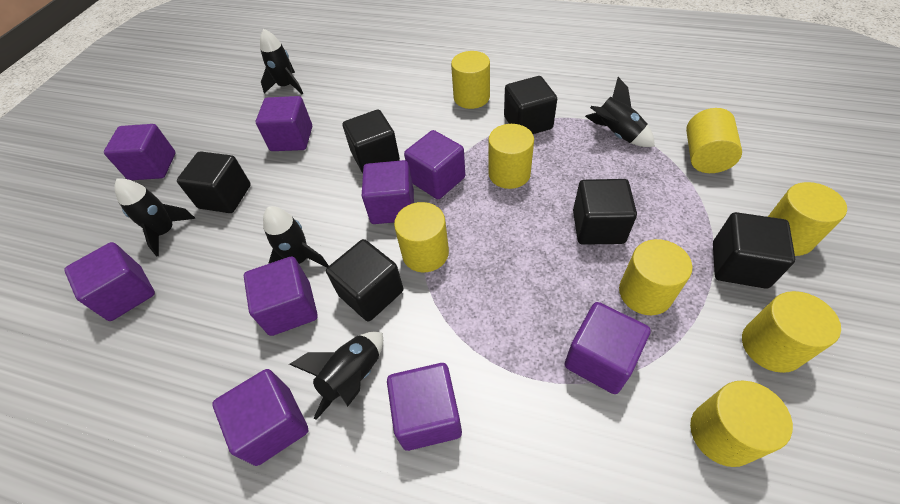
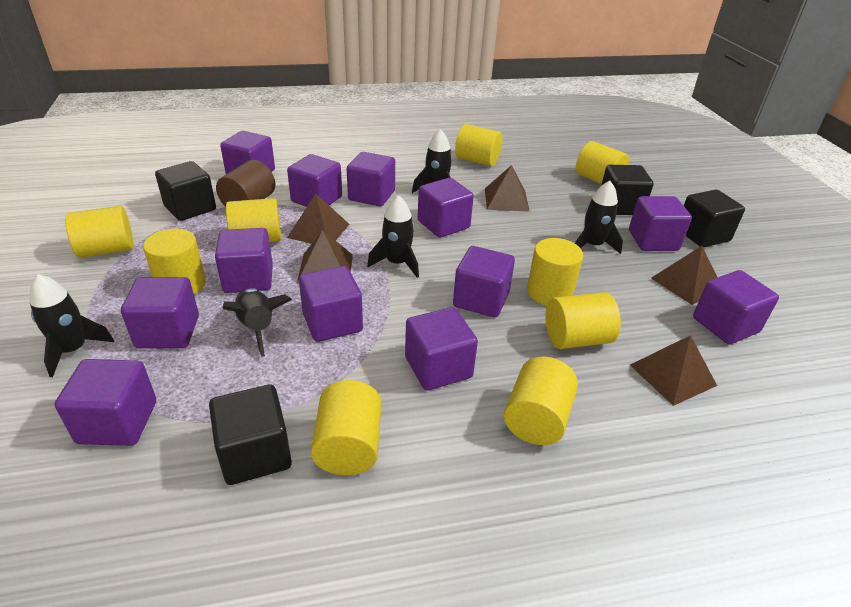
black cube: [177,151,251,213] [326,239,403,322] [343,109,400,173] [504,76,557,134] [573,179,637,245] [713,212,795,289] = 6 -> [155,161,216,221] [209,384,292,485] [601,165,653,215] [684,190,745,248] = 4
brown cylinder: none = 0 -> [216,160,275,207] = 1
brown pyramid: none = 0 -> [287,194,349,244] [297,230,353,284] [485,165,530,212] [630,335,717,406] [651,246,718,305] = 5
purple cube: [64,242,155,321] [104,124,176,180] [212,369,309,466] [244,257,318,336] [256,96,312,151] [362,160,414,224] [387,363,462,451] [404,130,465,199] [565,302,651,394] = 9 -> [55,359,156,446] [121,277,199,349] [215,228,273,293] [220,131,275,174] [287,154,342,207] [299,266,363,342] [347,152,395,207] [405,307,478,391] [418,178,474,238] [453,246,515,318] [629,196,692,251] [693,270,779,345] = 12
yellow cylinder: [394,202,449,272] [451,51,490,109] [488,124,534,189] [619,239,693,315] [686,108,742,173] [690,380,793,467] [742,291,841,373] [768,182,847,256] = 8 -> [65,206,133,258] [143,229,206,294] [226,198,281,242] [311,380,381,475] [455,124,503,166] [504,356,578,445] [527,238,583,306] [546,292,621,349] [576,141,629,184] = 9

